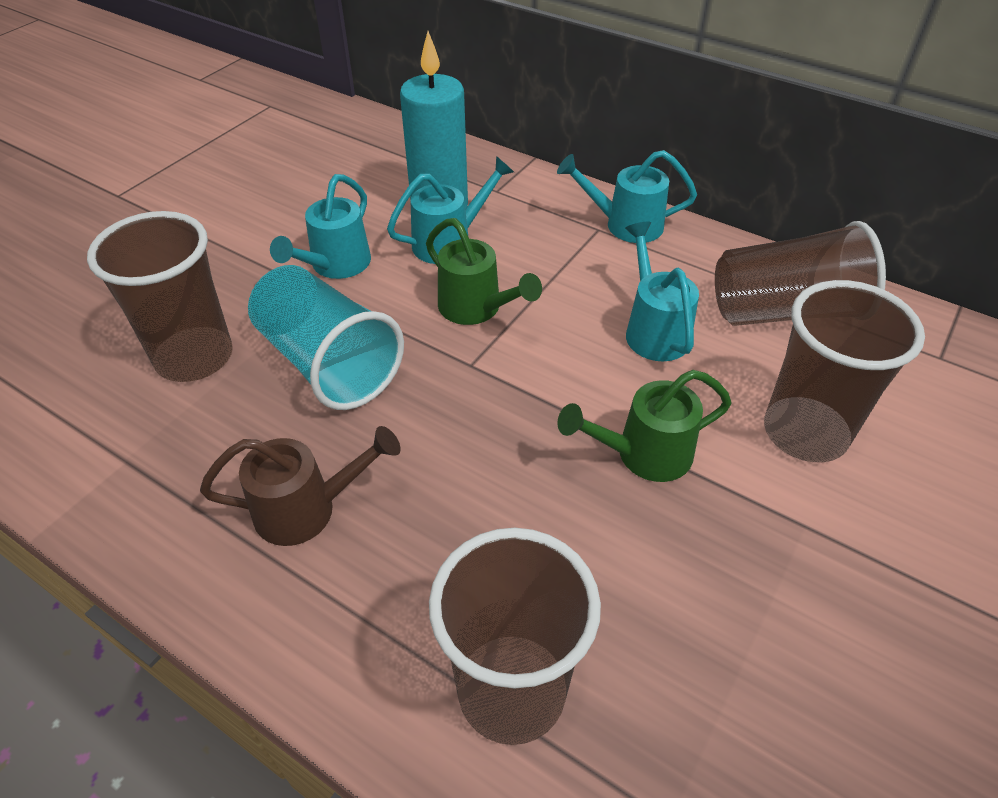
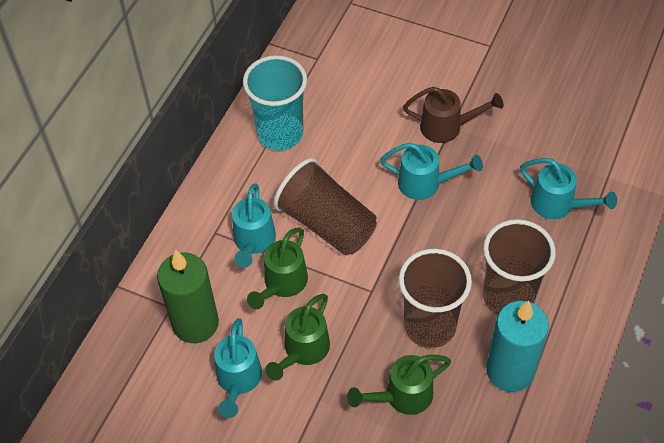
brown cup: [87,211,233,382] [429,528,601,745] [715,221,886,326] [764,280,925,462] = 4 -> [273,158,377,255] [399,249,472,348] [483,219,556,315] = 3
green candle: none = 0 -> [157,250,219,343] = 1
green watering can: [426,218,542,325] [557,370,732,482] = 2 -> [247,227,308,309] [265,294,330,381] [347,355,451,415] = 3

